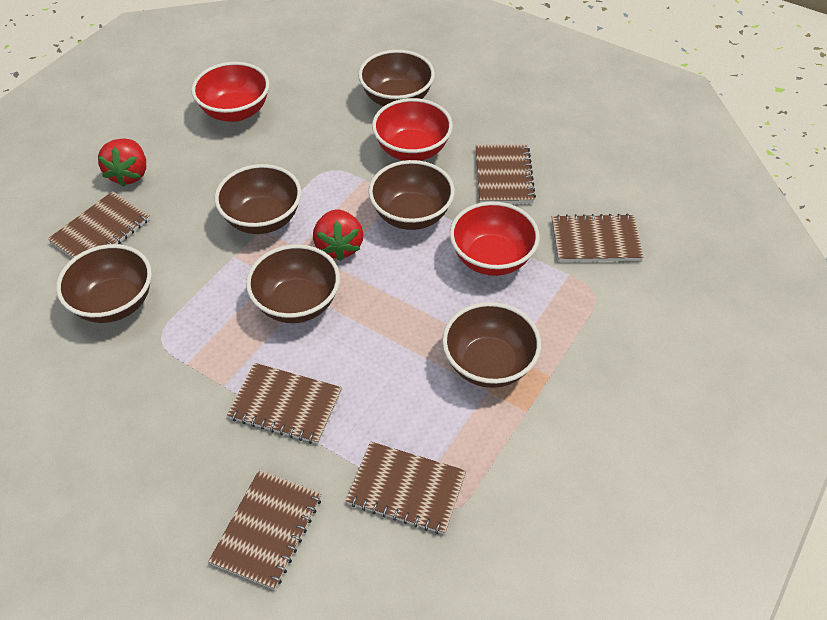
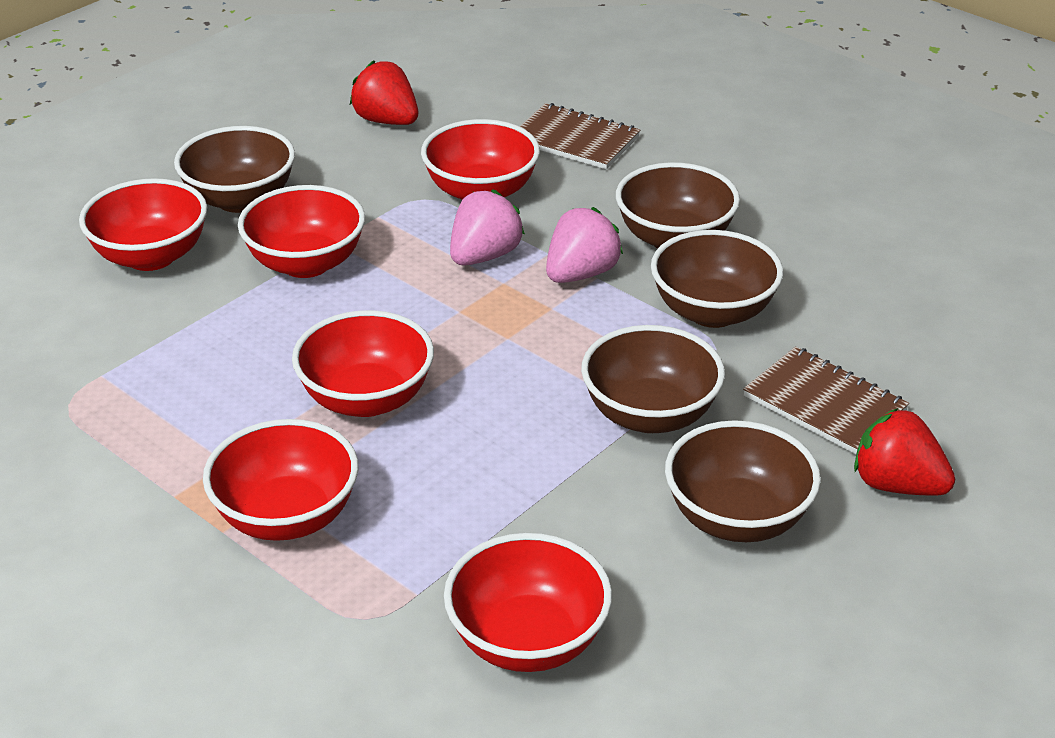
brown bowl: [56,244,152,323] [215,164,302,234] [246,244,340,323] [358,50,435,106] [369,160,455,230] [442,302,541,388] = 6 -> [174,126,295,213] [581,325,725,433] [616,162,740,248] [651,230,783,328] [665,420,821,542] = 5
brown notebook: [48,191,150,258] [208,470,322,590] [227,363,342,444] [346,442,466,535] [475,144,536,203] [552,214,644,262] = 6 -> [519,103,640,169] [743,346,909,454] = 2
pink strawberry: none = 0 -> [450,189,525,265] [546,207,623,283] = 2
red bowl: [191,62,269,122] [372,98,453,161] [450,201,540,276] = 3 -> [79,178,207,271] [203,419,358,541] [238,185,365,278] [292,310,434,417] [421,119,540,200] [444,533,612,672] = 6

